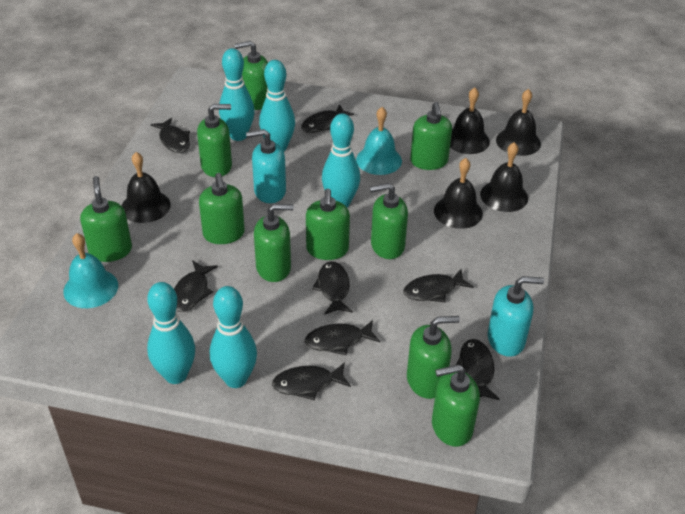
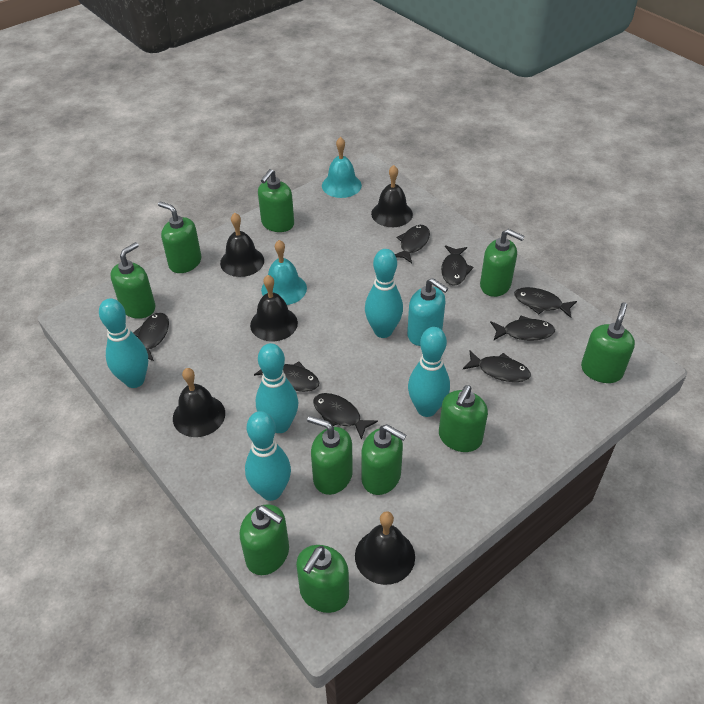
turquoise soap dispenser: [246,129,286,203] [488,276,544,357] = 2 -> [407,278,448,346] = 1

